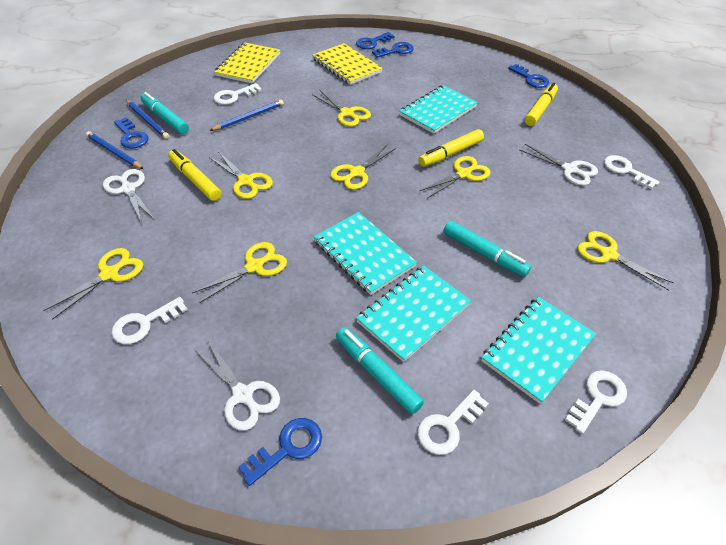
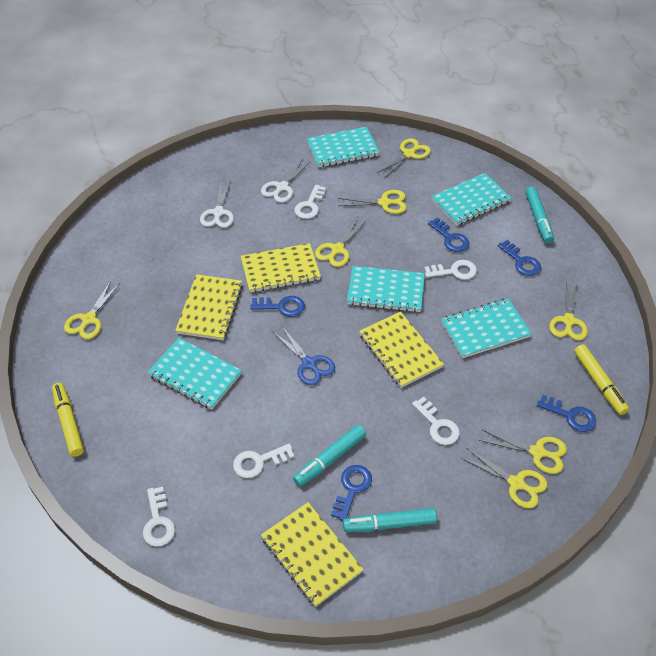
blue pencil: [86,131,143,169] [126,100,169,139] [209,100,284,131] = 3 -> none = 0
blue scissors: none = 0 -> [273,327,335,385] = 1
turquoise notebook: [314,212,417,295] [356,266,471,362] [399,85,478,134] [481,297,596,404] = 4 -> [147,338,242,409] [307,127,380,168] [347,266,425,312] [431,173,512,225] [441,298,532,358] = 5
white scissors: [103,169,155,223] [194,341,280,431] [520,144,598,186] = 3 -> [200,181,234,228] [261,159,311,203] = 2
yellow marker: [168,149,221,201] [418,129,484,167] [525,83,558,126] = 3 -> [52,383,84,457] [574,345,629,415] = 2
yellow notebook: [214,43,280,84] [312,43,383,85] = 2 -> [175,274,243,340] [241,243,321,293] [261,502,364,607] [359,312,444,388] = 4

